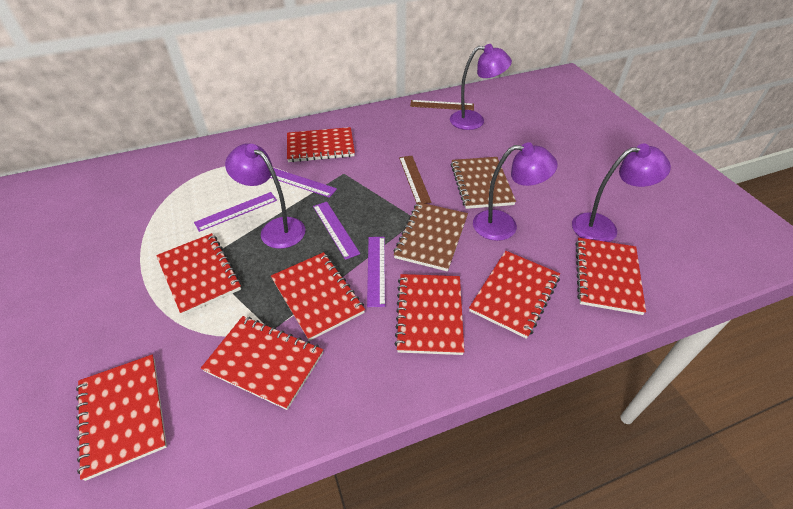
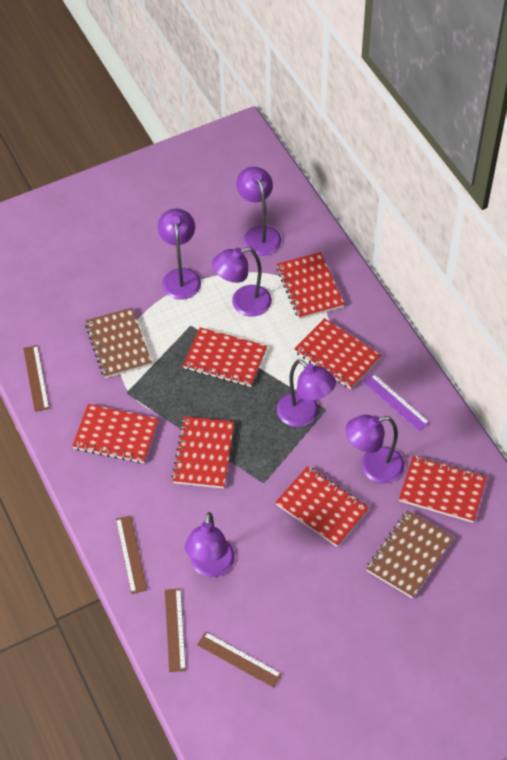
brown ruler: [399,156,431,204] [410,100,474,111] = 2 -> [23,345,50,412] [116,515,147,594] [165,588,186,672] [197,632,282,688] = 4
purple lamp: [225,143,305,249] [450,44,512,130] [473,142,558,241] [572,144,671,242] = 4 -> [158,209,201,300] [185,512,235,577] [212,247,272,317] [236,167,281,256] [277,359,336,427] [345,415,405,484] = 6
purple ruler: [194,192,277,232] [270,168,337,198] [313,202,360,260] [367,237,385,307] = 4 -> [363,373,430,432] = 1
red notebook: [76,354,167,481] [156,233,241,315] [201,316,323,410] [271,252,365,341] [287,127,355,162] [395,274,464,355] [469,251,560,339] [575,238,646,315] = 8 -> [72,404,159,463] [171,416,234,488] [183,327,267,387] [275,466,369,547] [276,252,345,319] [294,318,381,389] [399,456,487,523] = 7

